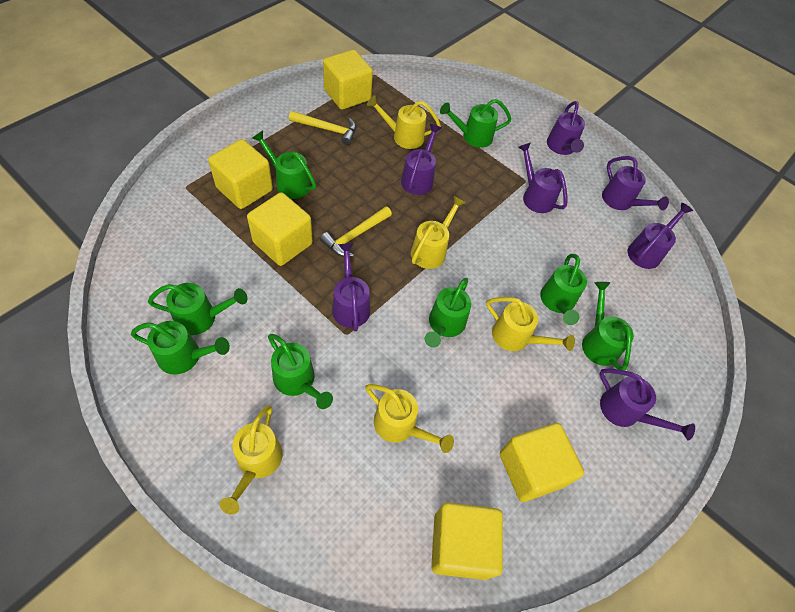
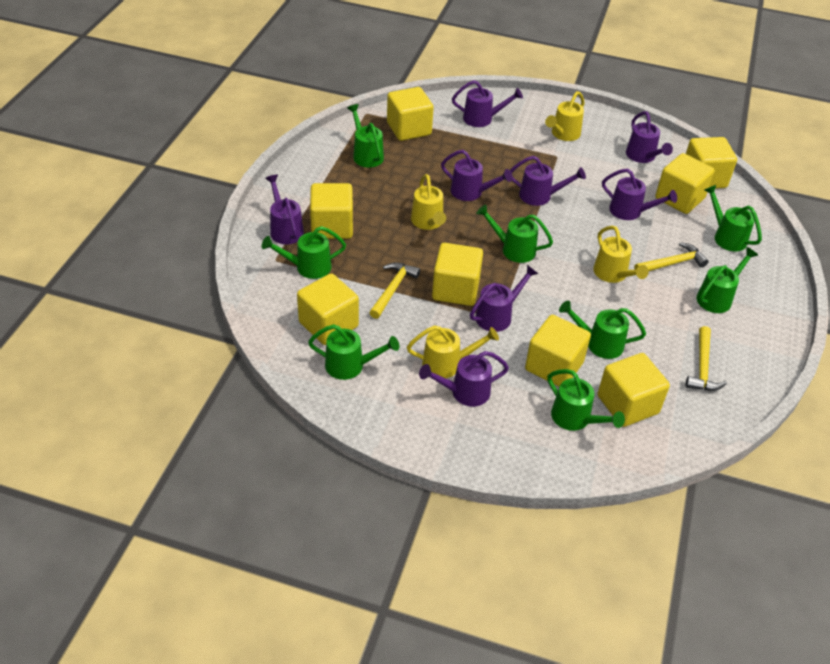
purple watering can: [332,243,370,332] [401,124,442,195] [518,142,568,213] [547,101,585,155] [599,368,695,441] [602,156,669,210] [628,203,693,269] = 7 -> [265,175,304,244] [419,351,509,407] [441,150,513,201] [452,80,523,127] [470,265,538,332] [510,156,586,206] [602,169,677,220] [626,111,673,163] = 8
yellow cube: [208,139,273,209] [247,192,313,266] [323,50,373,110] [431,502,503,580] [500,423,584,502] = 5 -> [297,273,359,345] [310,183,353,239] [387,87,434,141] [432,243,483,306] [525,315,591,387] [598,353,670,427] [655,153,715,214] [686,137,737,189] = 8
yellow hammer: [289,111,356,145] [320,206,392,257] = 2 -> [369,262,420,319] [634,242,708,271] [686,326,727,391] = 3
yellow watering can: [220,405,283,515] [365,384,454,453] [367,95,441,149] [411,196,466,269] [486,297,575,351] = 5 -> [407,325,499,378] [411,174,446,230] [545,91,584,141] [593,226,649,283] = 4

